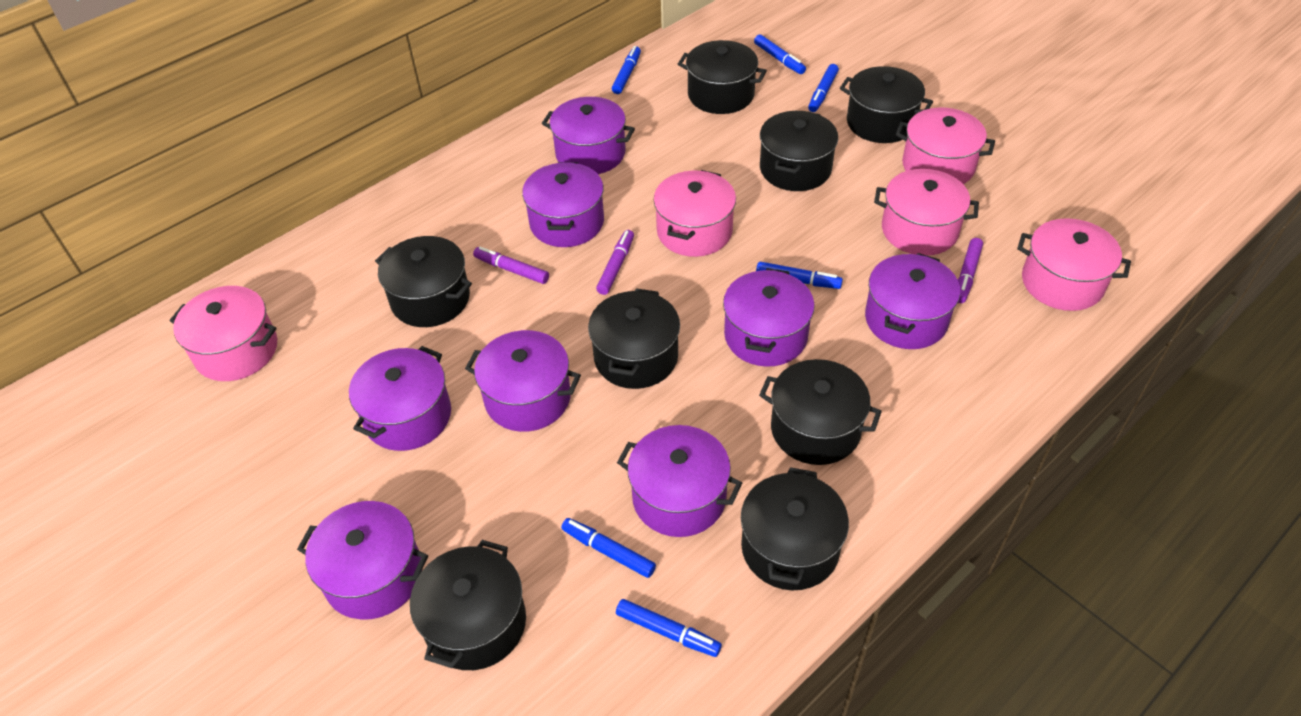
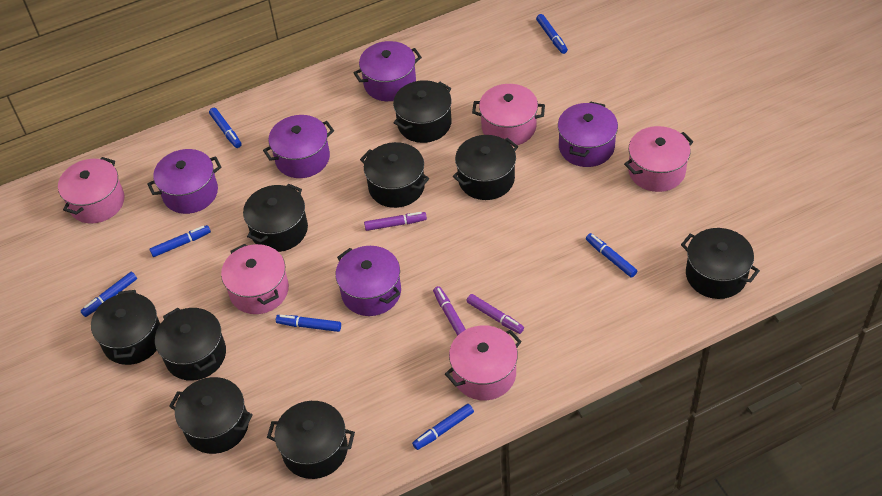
black pot: [375,236,472,327] [410,540,526,670] [588,288,680,389] [678,40,767,114] [741,467,849,590] [759,359,882,465] [760,111,838,191] [840,66,933,143] = 8 -> [91,290,160,365] [155,308,226,381] [169,377,253,454] [243,184,308,252] [267,401,355,479] [360,142,429,208] [393,80,452,143] [453,135,518,200] [681,228,760,299] = 9
blue marker: [561,518,656,578] [612,46,641,94] [616,599,722,657] [754,34,806,74] [756,262,843,289] [808,64,839,112] = 6 -> [81,272,137,317] [150,225,211,257] [209,108,242,148] [276,315,341,332] [412,404,474,450] [536,14,568,54] [586,233,637,278] = 7
purple pot: [297,501,428,620] [349,346,451,451] [465,330,581,432] [522,162,604,247] [542,97,635,174] [617,425,742,537] [723,268,815,367] [865,253,960,349] = 8 -> [147,149,222,214] [263,115,334,178] [335,246,401,316] [353,41,422,101] [558,101,618,167] = 5

